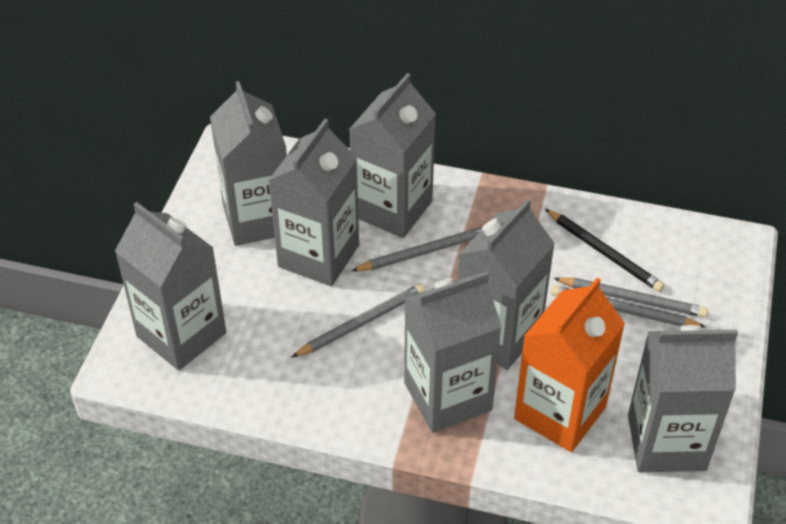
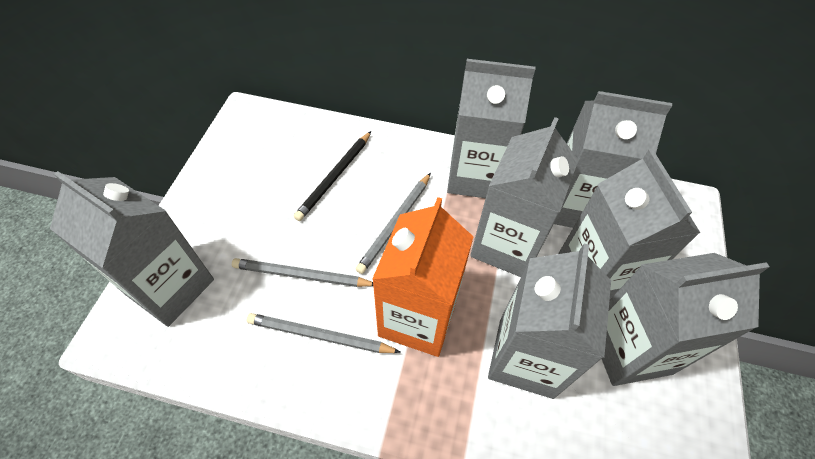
grey pencil: [291,284,425,358] [352,227,482,271] [551,285,705,327] [554,278,708,317] = 4 -> [232,258,373,287] [247,313,401,353] [356,173,431,274] = 3

